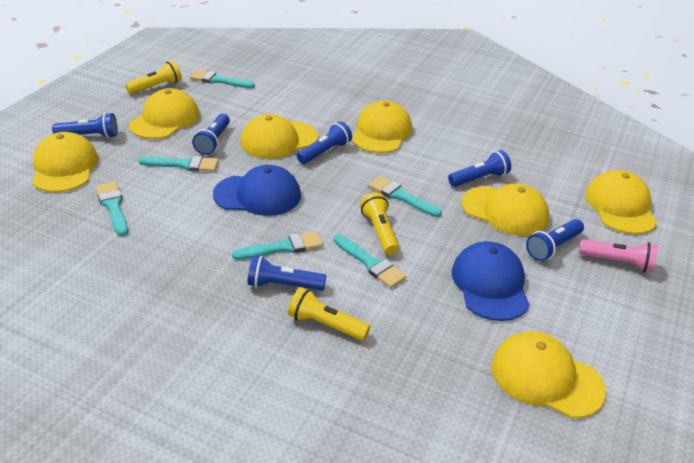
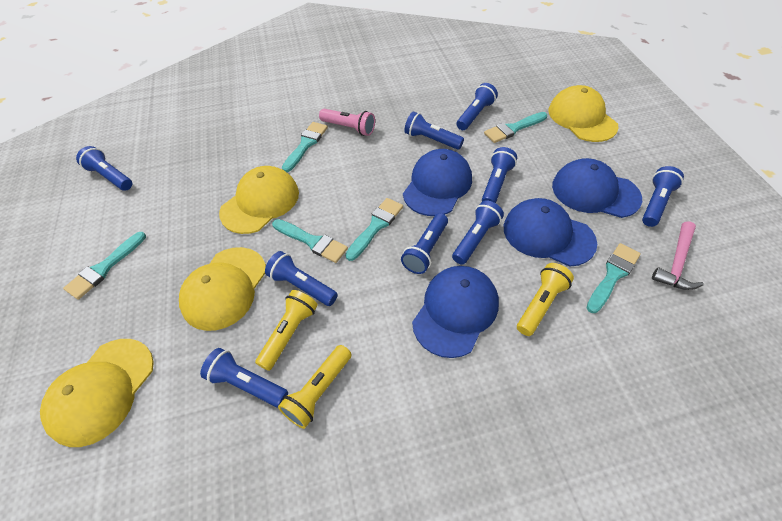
blue cap: [213,165,301,216] [452,241,530,321] = 2 -> [403,149,472,216] [412,266,499,358] [504,198,597,267] [552,158,642,218] = 4
blue flashlight: [52,113,118,138] [192,114,230,155] [247,256,327,291] [297,121,352,164] [448,150,511,187] [526,219,584,261] = 6 -> [76,146,132,191] [200,348,288,408] [265,251,338,306] [401,213,448,274] [404,111,464,150] [452,201,504,265] [456,83,498,130] [482,147,517,203] [642,166,684,227] = 9
pink hammer: none = 0 -> [652,221,704,290] = 1
yellow cap: [32,132,98,192] [129,88,199,139] [240,114,318,159] [352,101,412,153] [462,184,549,236] [492,331,606,418] [585,170,657,234] = 7 -> [40,339,154,447] [179,247,266,331] [219,166,299,234] [549,85,619,142] = 4

